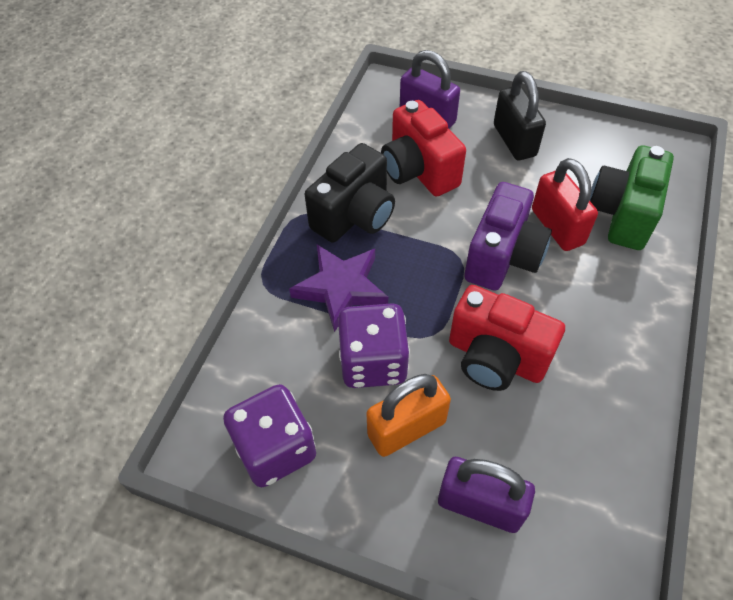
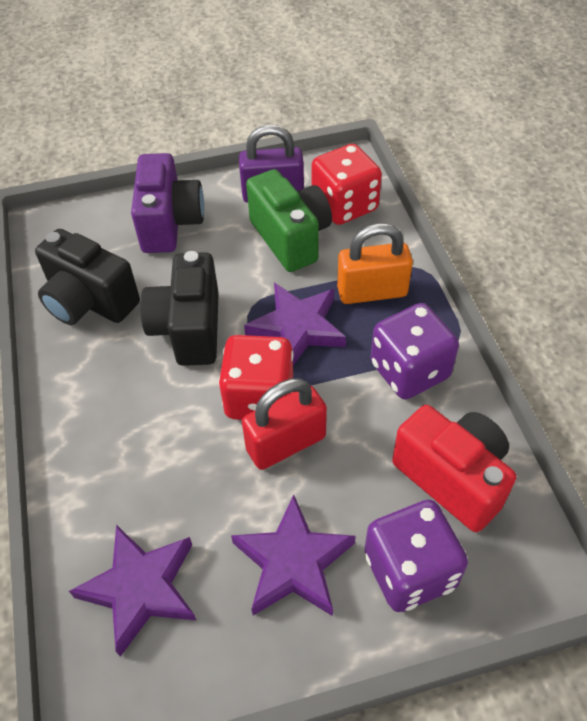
black camera: [305,143,395,243] = 1 -> [35,229,140,325] [140,251,219,366] = 2
black padlock: [494,71,546,160] = 1 -> none = 0
purple padlock: [400,50,460,129] [438,457,535,533] = 2 -> [239,125,304,203] = 1
purple star: [289,245,388,332] = 1 -> [69,525,196,657] [231,495,356,616] [244,283,346,365] = 3
red camera: [381,100,466,197] [449,285,565,391] = 2 -> [392,405,516,532] = 1
red dice: none = 0 -> [218,335,293,420] [311,144,382,225] = 2

